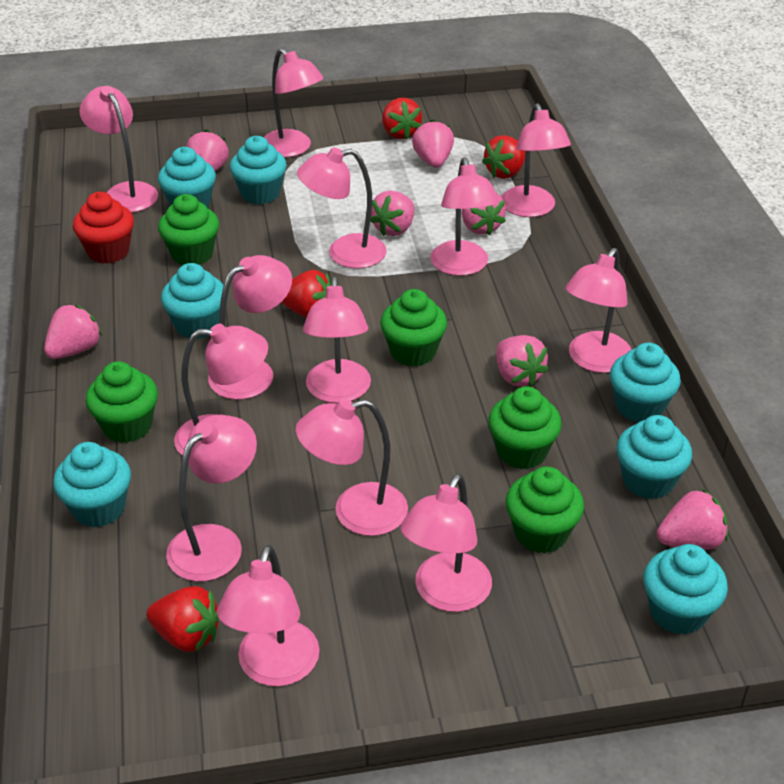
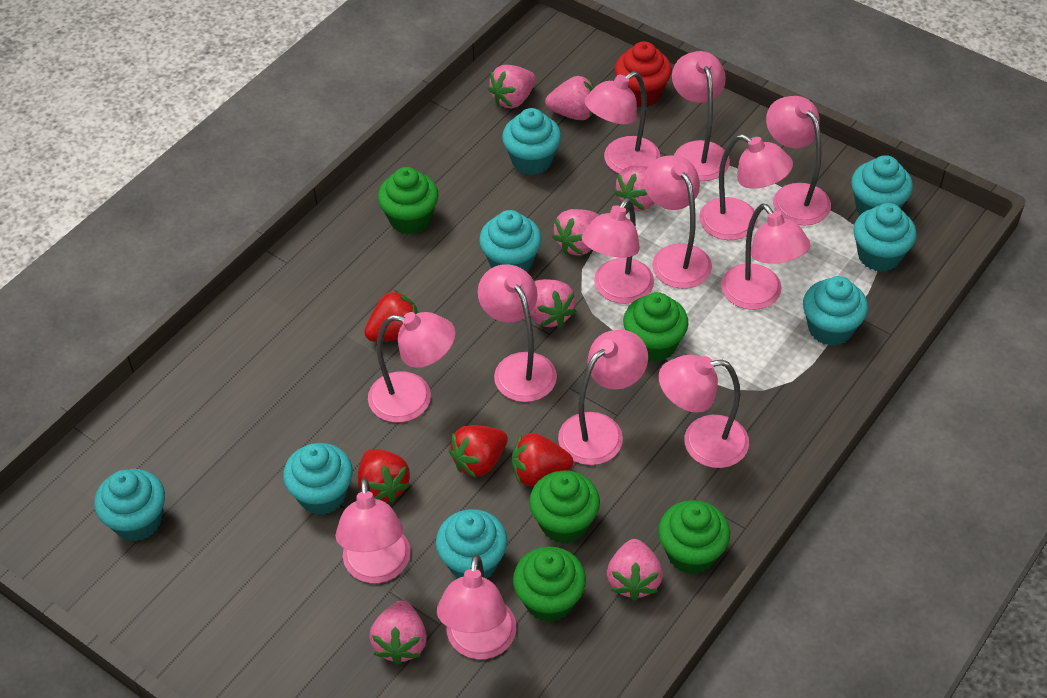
turquoise cupcake: [53,442,131,528] [158,147,216,208] [161,263,224,339] [230,136,287,205] [610,343,681,422] [617,415,692,499] [643,544,728,635] = 7 -> [94,469,165,541] [283,443,353,515] [436,509,507,579] [479,210,542,272] [502,108,561,175] [803,276,868,346] [851,155,913,215] [853,203,917,272] = 8

